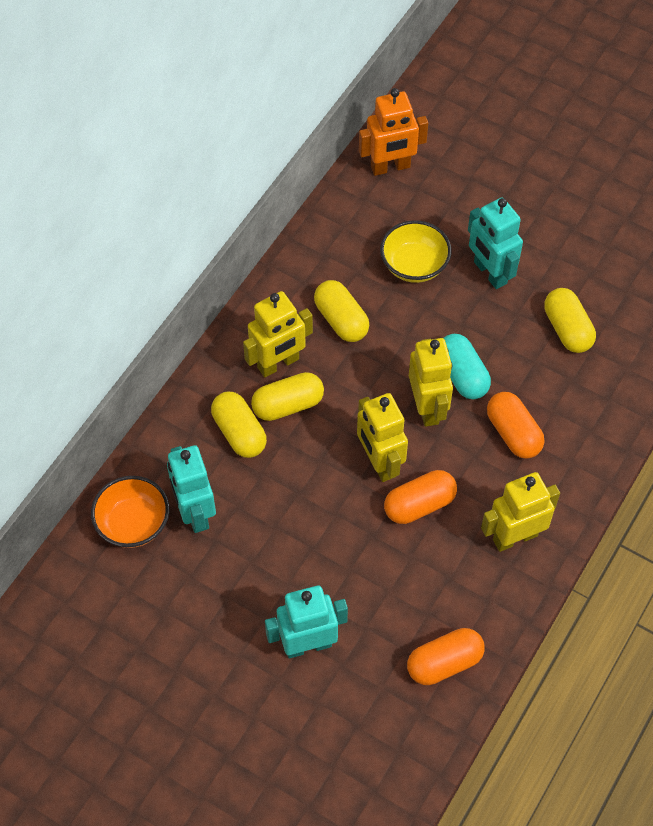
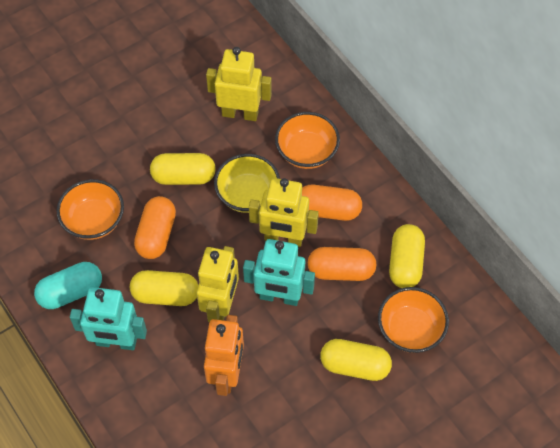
orange bowl: [91,476,169,548] = 1 -> [56,179,124,240] [275,112,340,169] [378,287,449,353] = 3
turquoise robot: [167,445,216,533] [265,586,348,658] [468,198,523,289] = 3 -> [70,287,147,350] [243,239,315,306] = 2
yellow robot: [243,291,313,377] [357,393,408,482] [409,338,453,427] [481,472,560,552] = 4 -> [197,246,239,322] [206,47,272,121] [249,178,319,247] = 3

